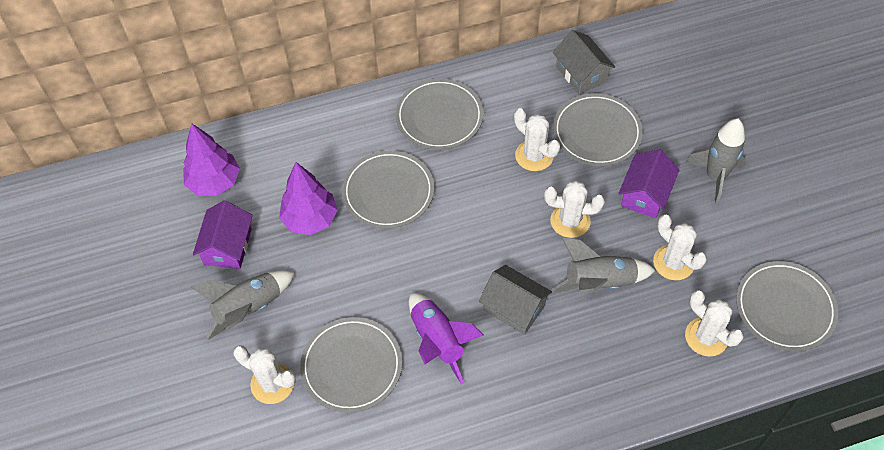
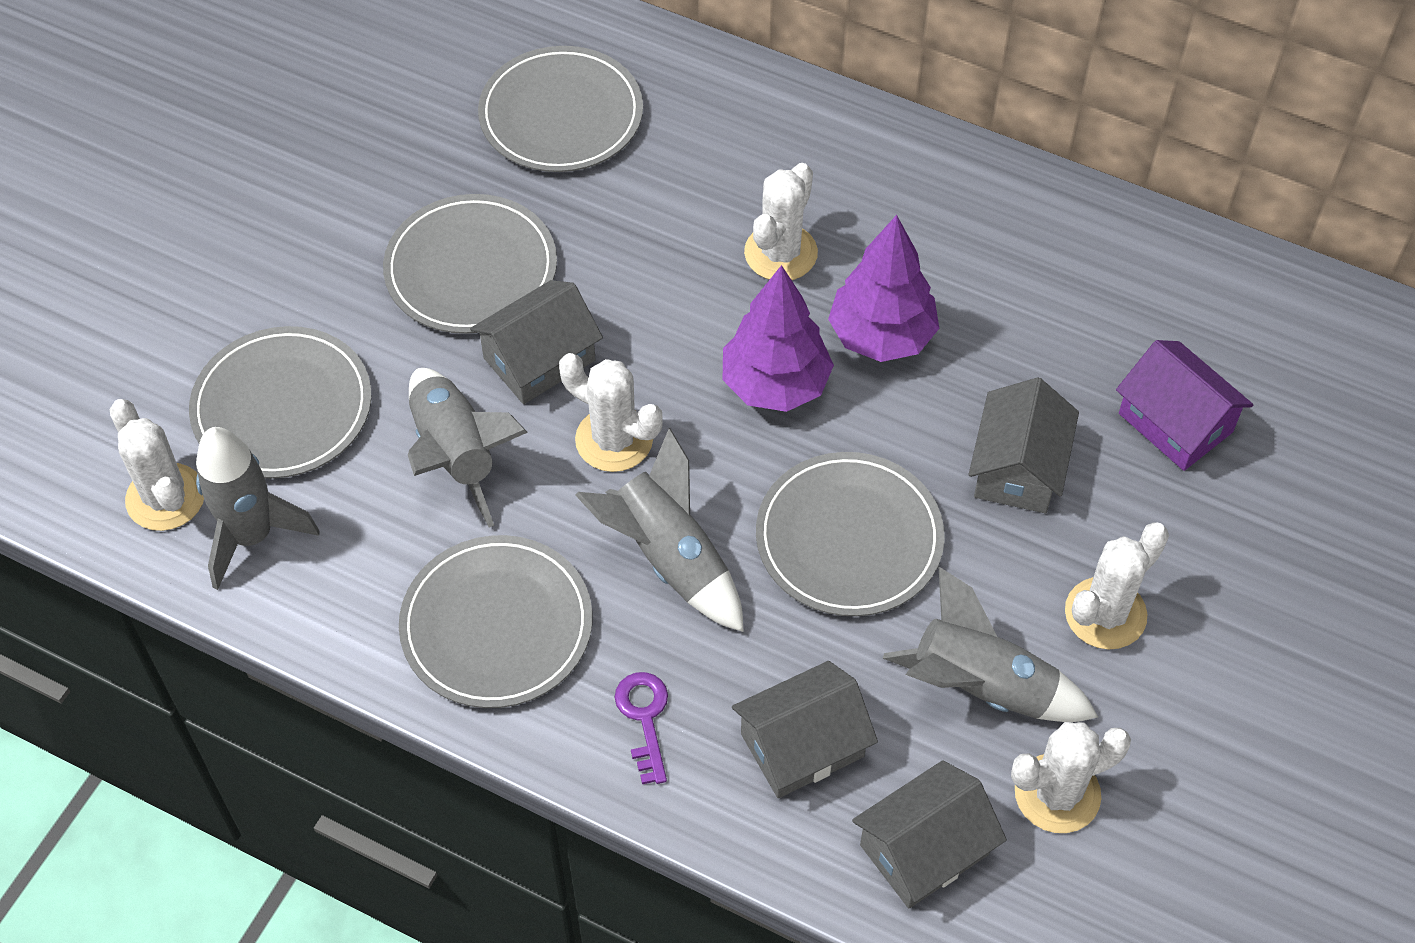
grey house: [479,265,552,335] [553,30,615,95] = 2 -> [470,280,603,404] [732,661,878,798] [852,760,1007,908] [969,378,1079,513] = 4
grey rocket: [190,271,295,341] [550,238,656,293] [686,119,746,205] = 3 -> [196,427,319,590] [408,368,528,527] [575,428,744,632] [882,566,1098,722] = 4
purple house: [193,201,253,269] [618,149,679,218] = 2 -> [1116,340,1254,471] = 1
purple key: none = 0 -> [615,672,668,784] = 1
purple rocket: [409,293,484,385] = 1 -> none = 0

